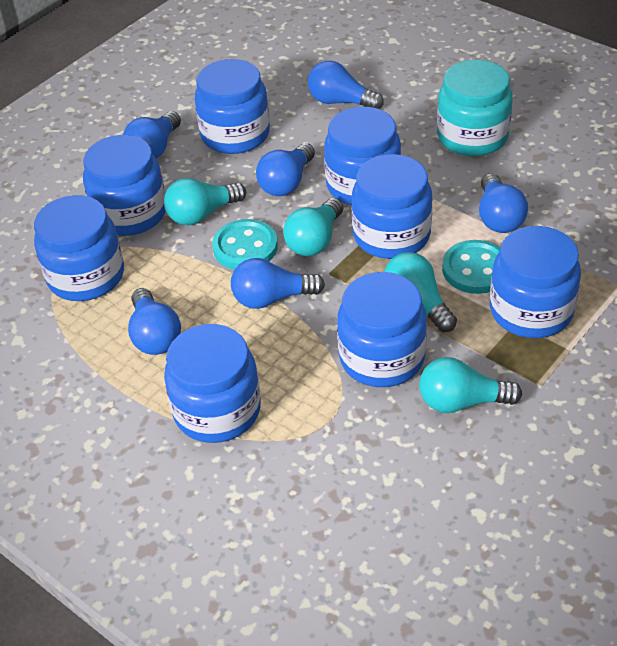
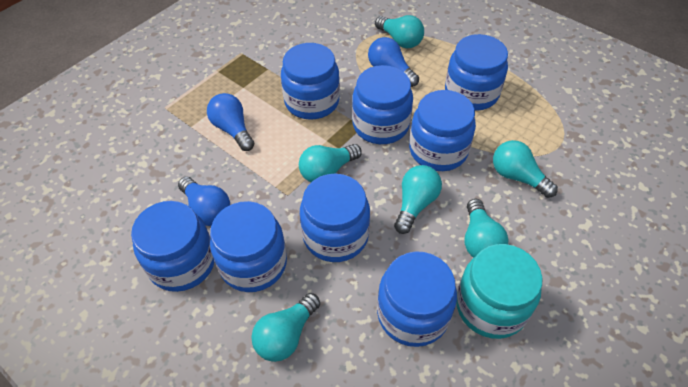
blue light bulb: [123,111,181,159] [128,288,181,355] [231,258,325,309] [256,143,315,196] [308,61,384,109] [479,173,528,233] = 6 -> [178,177,230,226] [207,93,254,151] [368,37,419,87] = 3
turquoise button: [212,219,278,270] [442,240,501,294] = 2 -> none = 0
turquoise light bulb: [164,178,246,226] [283,198,343,256] [384,252,457,332] [419,357,522,413] = 4 -> [251,293,320,362] [299,144,362,182] [375,15,424,48] [394,165,442,234] [465,199,509,258] [493,140,558,198] = 6

